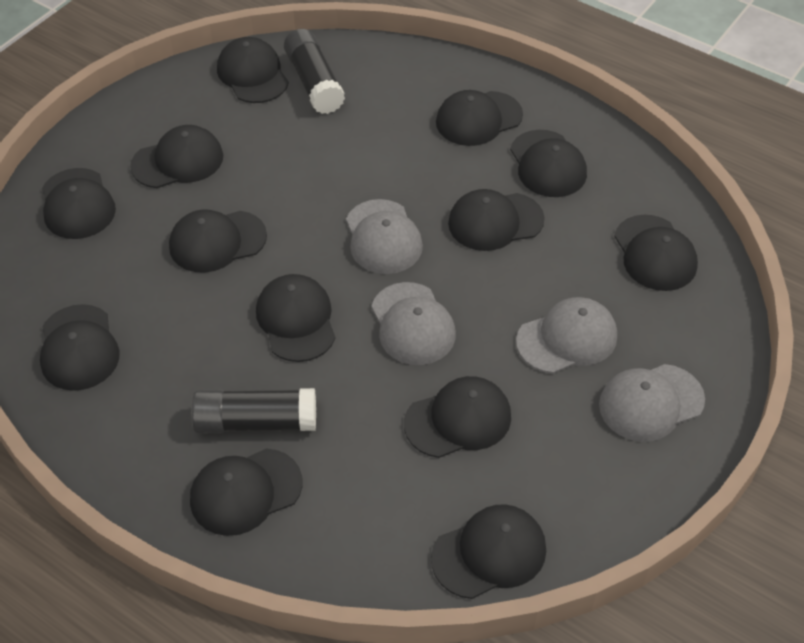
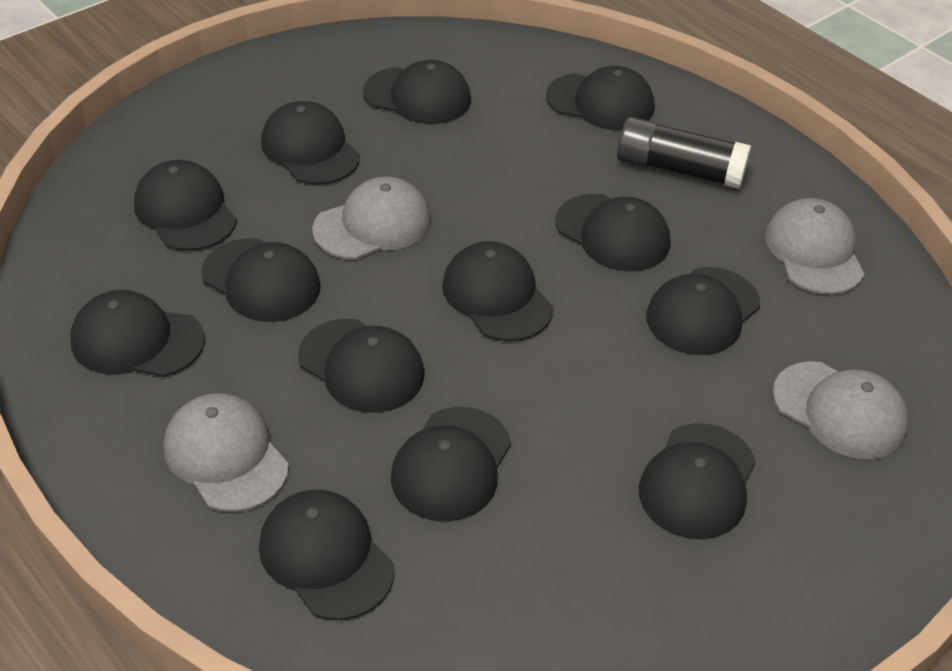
black glue stick: [191,388,316,434] [284,29,345,114] = 2 -> [617,117,751,189] = 1

